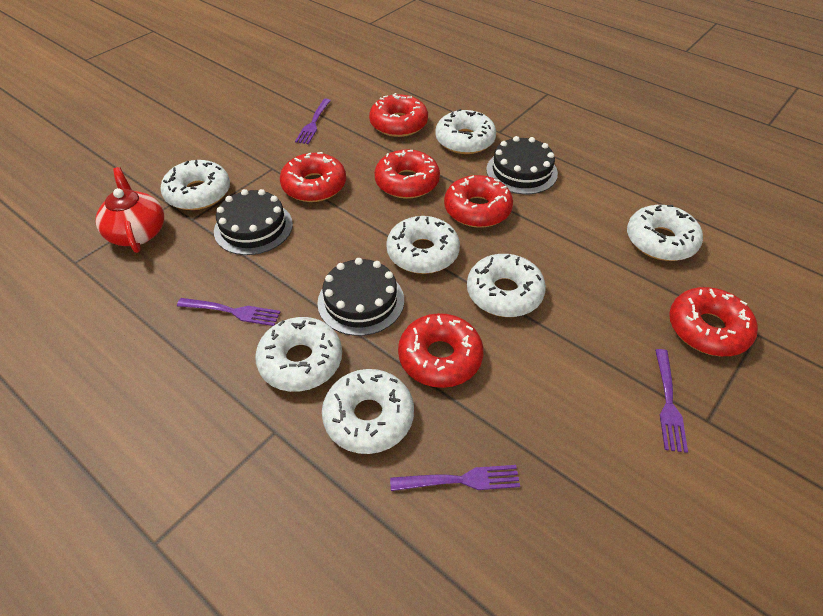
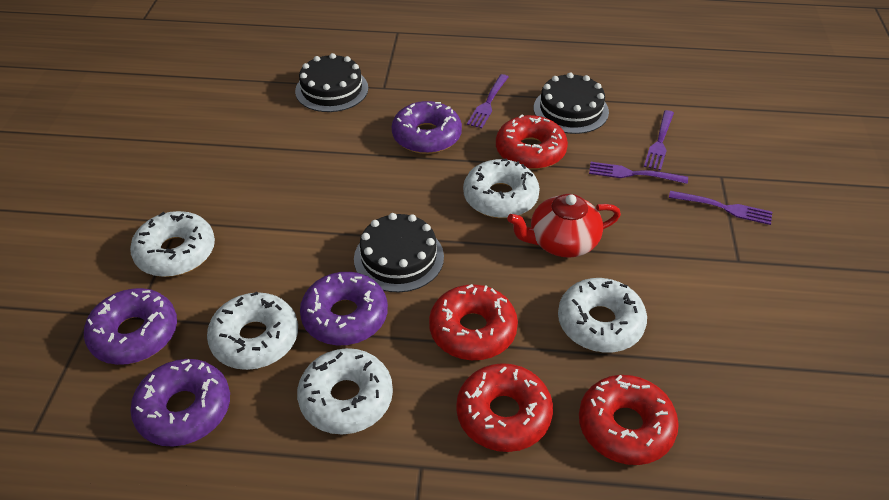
purple donut: none = 0 -> [84,288,177,365] [130,359,230,447] [300,272,388,346] [392,101,462,154] = 4
red donut: [280,152,346,202] [369,93,428,137] [374,149,440,199] [398,313,484,388] [444,175,513,228] [669,287,758,356] = 6 -> [429,284,518,360] [456,363,553,452] [496,115,568,170] [579,375,679,465] = 4
white donut: [160,160,230,210] [255,317,342,392] [322,369,414,454] [386,216,460,274] [435,109,496,154] [467,254,546,317] [627,205,703,261] = 7 -> [130,211,215,277] [207,292,298,370] [297,348,393,434] [463,158,540,218] [558,278,647,353] = 5

